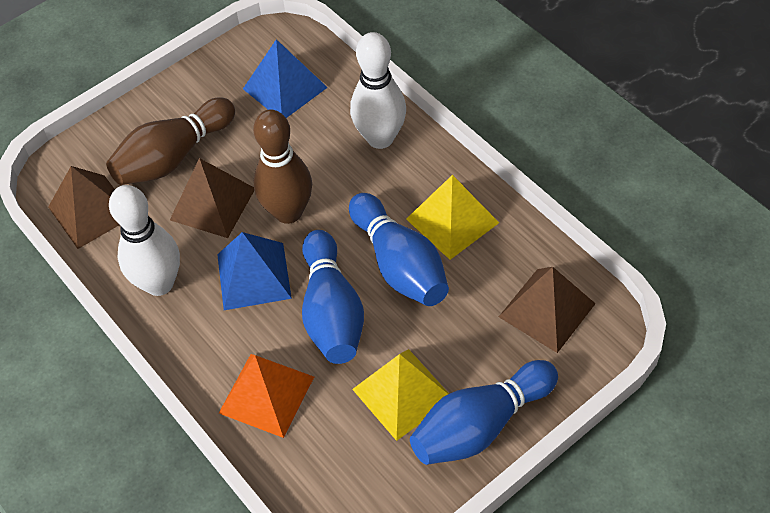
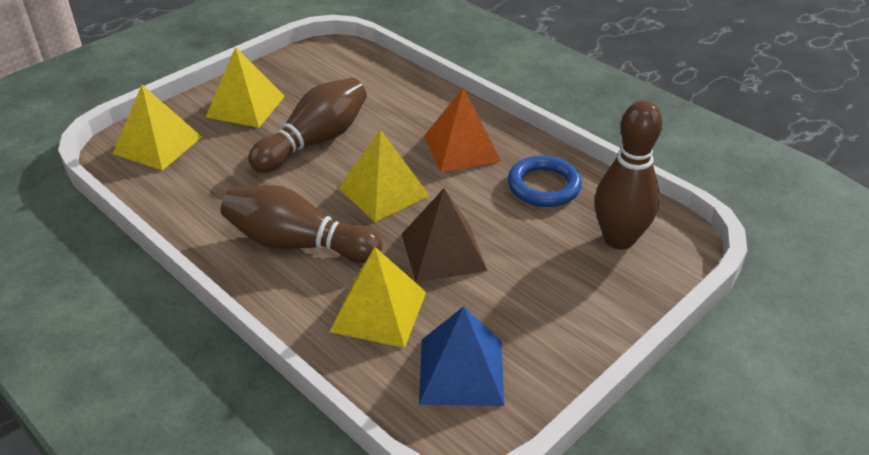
blue bowling pin: [302,230,364,364] [349,193,449,306] [410,360,558,465] = 3 -> none = 0
blue pyramid: [217,232,292,310] [243,39,328,118] = 2 -> [419,306,505,406] = 1
blue ring: none = 0 -> [508,156,582,207] = 1
brown bowling pin: [106,97,235,185] [253,110,312,224] = 2 -> [221,185,382,263] [248,78,367,173] [594,100,663,250] = 3
brown pyramid: [48,166,120,249] [170,158,254,238] [499,267,596,353] = 3 -> [402,188,487,282] = 1
white bowling pin: [109,185,180,296] [350,32,406,149] = 2 -> none = 0
yellow pyramid: [352,349,449,441] [406,175,499,260] = 2 -> [113,85,202,171] [206,47,285,128] [330,247,426,348] [338,129,430,222] = 4

